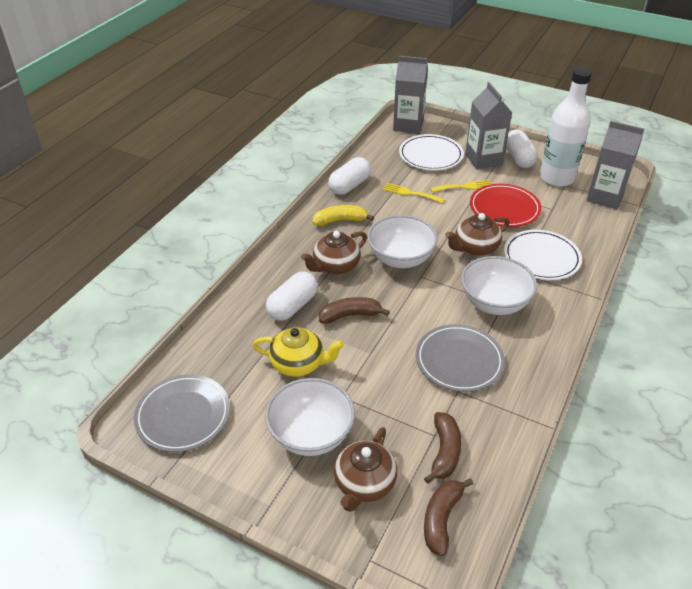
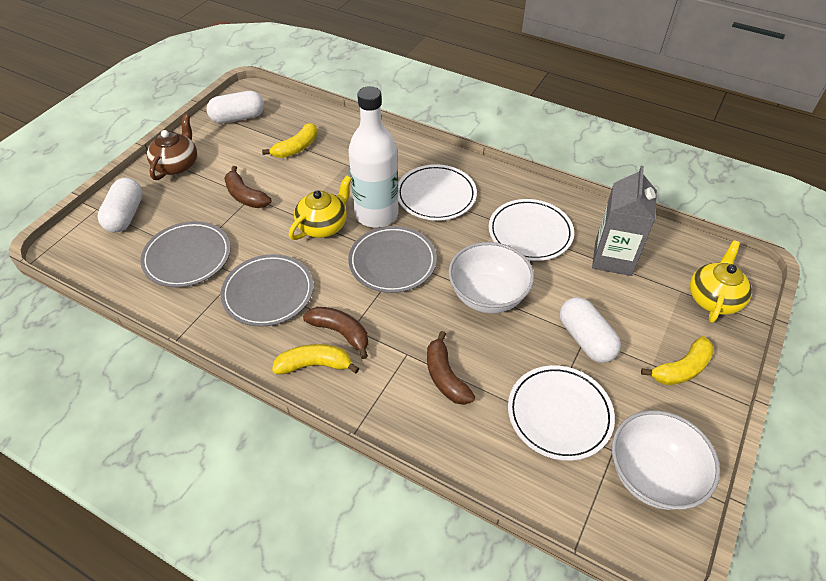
brown teapot: [301,231,367,274] [334,427,398,512] [445,213,509,256] = 3 -> [147,114,197,180] = 1
grey carton: [393,56,428,134] [465,82,512,169] [587,121,644,209] = 3 -> [592,166,657,276] = 1
grey plate: [134,375,230,452] [416,324,505,392] = 2 -> [140,221,231,287] [221,254,314,327] [348,226,437,293] = 3
red plate: [470,184,541,227] = 1 -> none = 0
white bowl: [265,378,355,456] [367,215,438,268] [461,256,537,315] = 3 -> [448,242,534,313] [612,410,720,510] = 2
white plate: [399,134,464,171] [504,230,582,280] = 2 -> [398,164,477,221] [489,199,574,261] [508,365,615,461] = 3
yellow banana: [313,205,374,226] = 1 -> [262,123,318,158] [272,344,359,374] [641,336,714,385] = 3
yellow fork: [382,183,445,203] [430,180,491,192] = 2 -> none = 0
yellow teapot: [253,327,344,377] = 1 -> [289,175,351,240] [690,240,752,323] = 2

